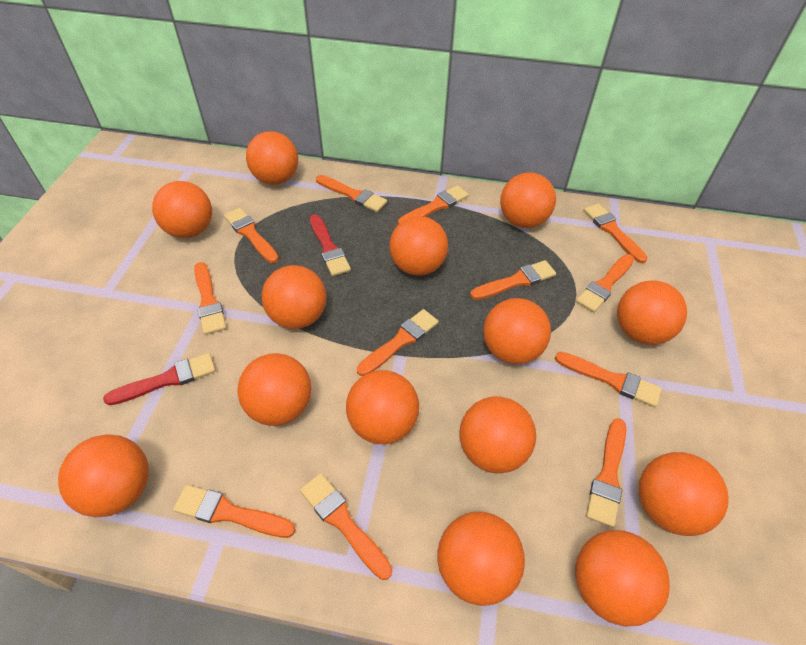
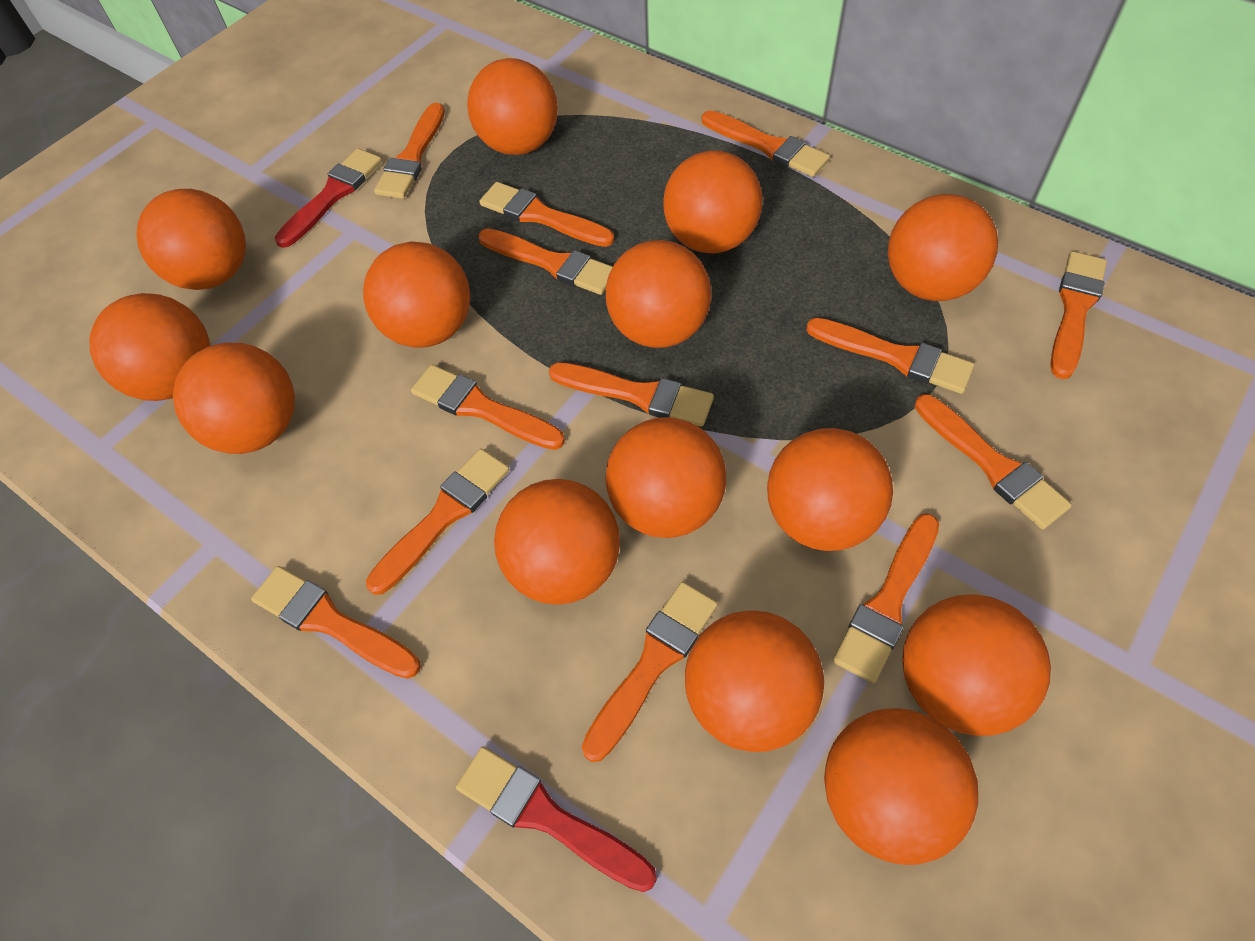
orange brush: [173,485,296,538] [194,262,226,335] [224,208,279,263] [300,473,392,580] [316,175,387,212] [357,309,439,376] [398,185,469,225] [470,260,556,300] [555,352,662,407] [576,254,634,312] [584,203,648,263] [586,418,626,528] = 12 -> [251,566,421,679] [366,449,510,595] [374,103,445,199] [411,365,565,450] [478,229,613,295] [480,182,614,247] [549,362,714,426] [582,582,718,762] [702,110,830,177] [806,318,975,394] [833,513,939,684] [915,394,1072,530] [1050,251,1107,379] = 13

